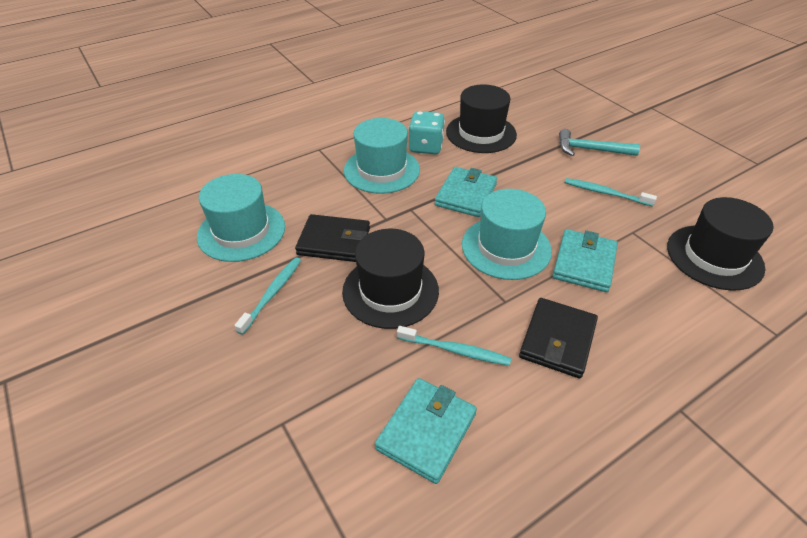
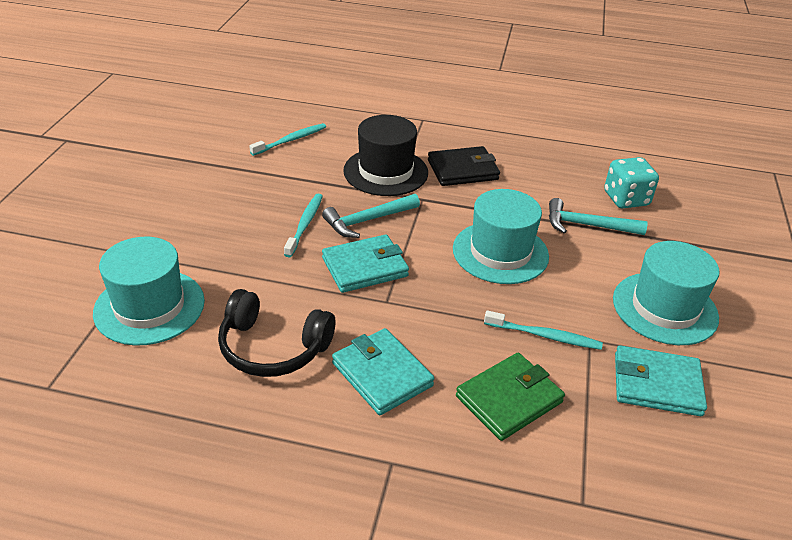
black hat: [342,229,439,329] [446,85,517,153] [667,197,773,291] = 3 -> [343,115,428,196] = 1
black headphones: none = 0 -> [218,289,335,377] = 1
black wallet: [295,214,370,262] [519,298,598,378] = 2 -> [428,146,500,186] = 1
green wallet: none = 0 -> [456,353,565,441] = 1
turquoise hammer: [559,129,640,156] = 1 -> [322,194,420,238] [549,198,648,235] = 2

